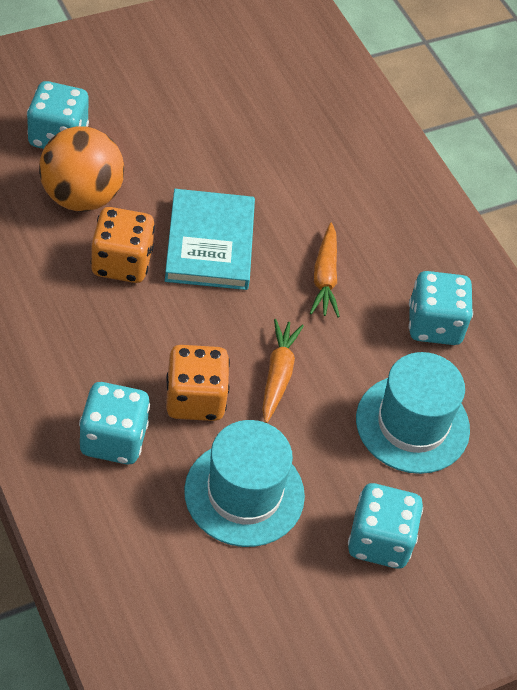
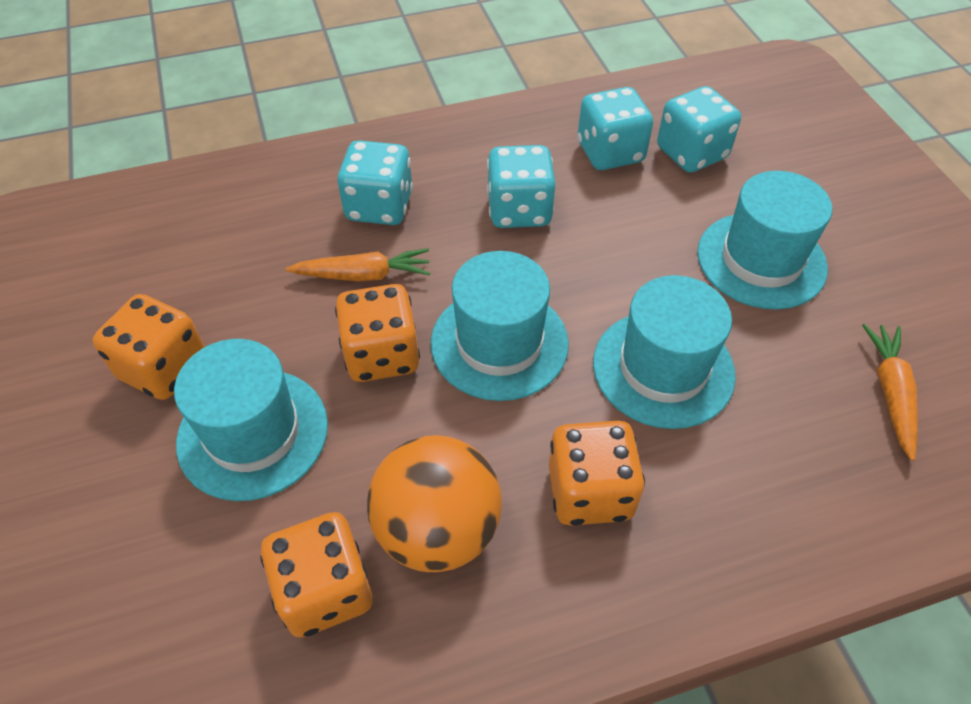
orange dice: [90,207,155,283] [166,345,230,421] = 2 -> [93,294,205,400] [260,512,373,638] [335,284,420,382] [549,421,645,526] = 4
turquoise book: [165,189,255,290] = 1 -> none = 0
turquoise hat: [184,420,305,547] [356,352,470,474] = 2 -> [174,339,328,501] [431,251,569,401] [593,275,736,429] [697,171,832,309] = 4

